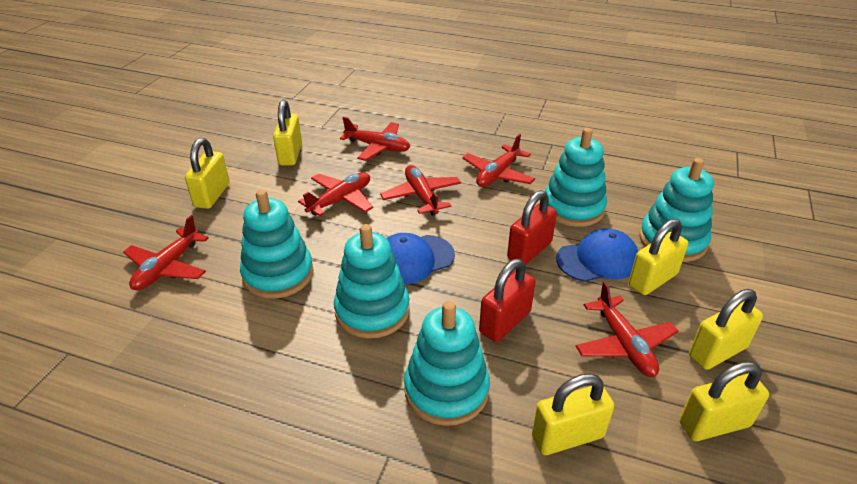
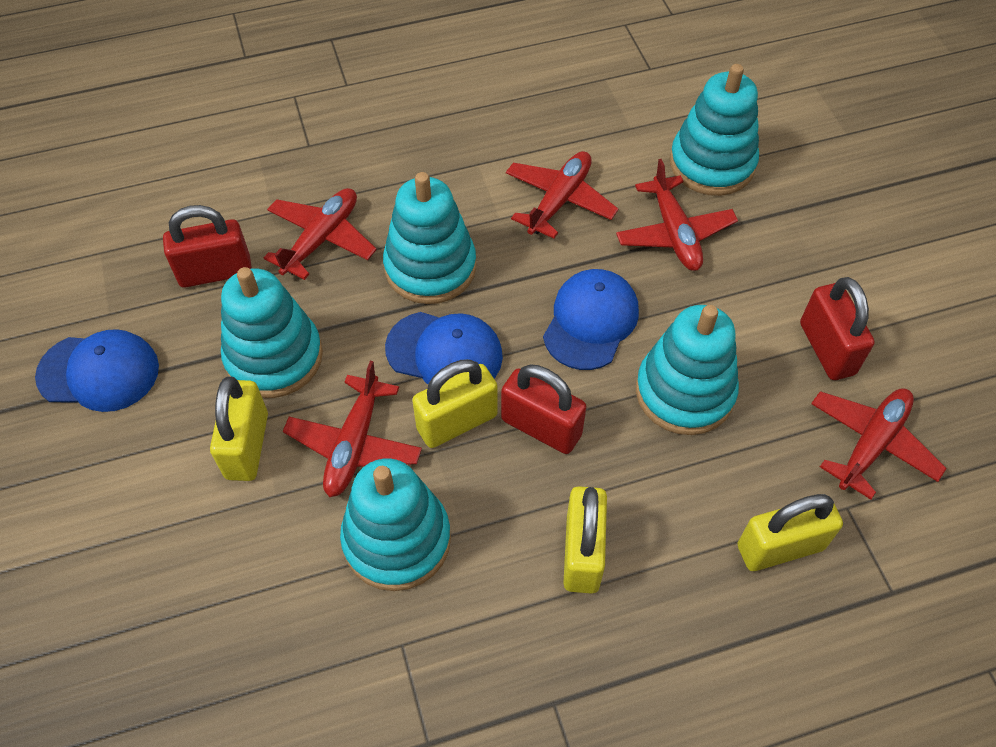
blue cap: [386,233,455,284] [556,228,638,282] = 2 -> [35,329,159,412] [385,312,503,384] [543,269,639,370] = 3
red padlock: [479,259,535,342] [507,190,557,265] = 2 -> [163,205,252,288] [501,364,586,454] [800,277,875,380] = 3
red plane: [123,215,209,290] [298,172,373,216] [340,117,410,161] [380,165,461,216] [462,134,535,187] [576,281,679,377] = 6 -> [264,188,377,280] [283,361,422,497] [506,151,618,239] [616,159,738,271] [811,388,947,500] = 5
yellow padlock: [185,138,230,209] [273,100,302,166] [532,373,614,455] [629,219,688,295] [679,361,769,441] [689,289,763,370] = 6 -> [210,377,268,481] [412,359,498,448] [563,486,607,594] [738,494,843,571] = 4

